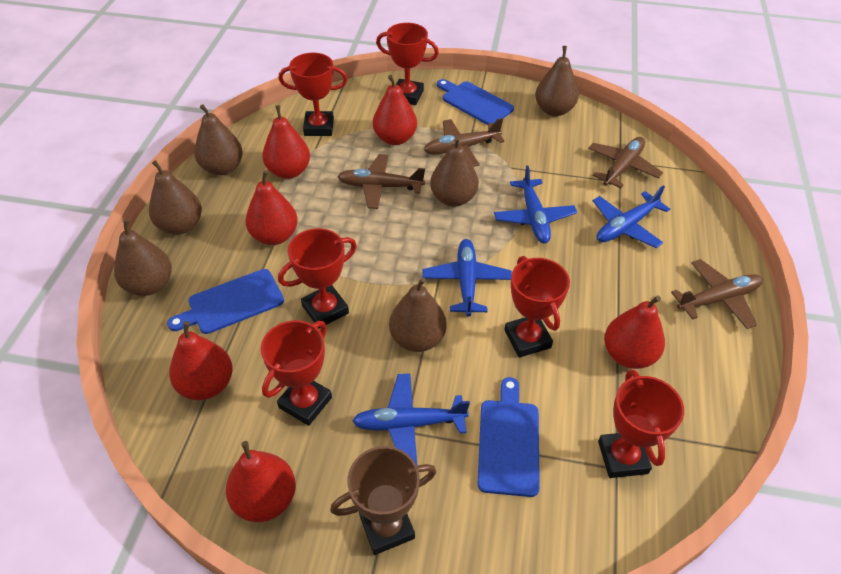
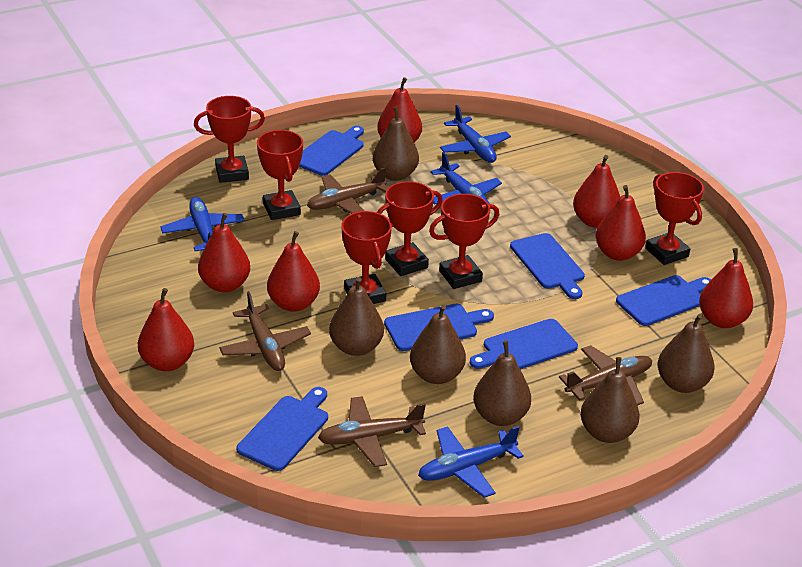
blue cutting board: [167,269,284,334] [437,79,514,125] [478,377,540,497] = 3 -> [237,387,328,471] [299,126,364,176] [384,304,494,351] [470,319,578,369] [510,233,585,299] [616,275,711,326] = 6
brown trophy: [330,446,436,555] = 1 -> none = 0
red pear: [169,321,233,400] [226,441,296,522] [246,170,298,245] [262,105,310,179] [373,75,417,145] [604,295,665,369] = 6 -> [138,288,194,371] [198,213,250,292] [267,231,320,312] [377,77,422,143] [573,155,620,228] [595,185,646,261] [699,248,753,328] = 7

